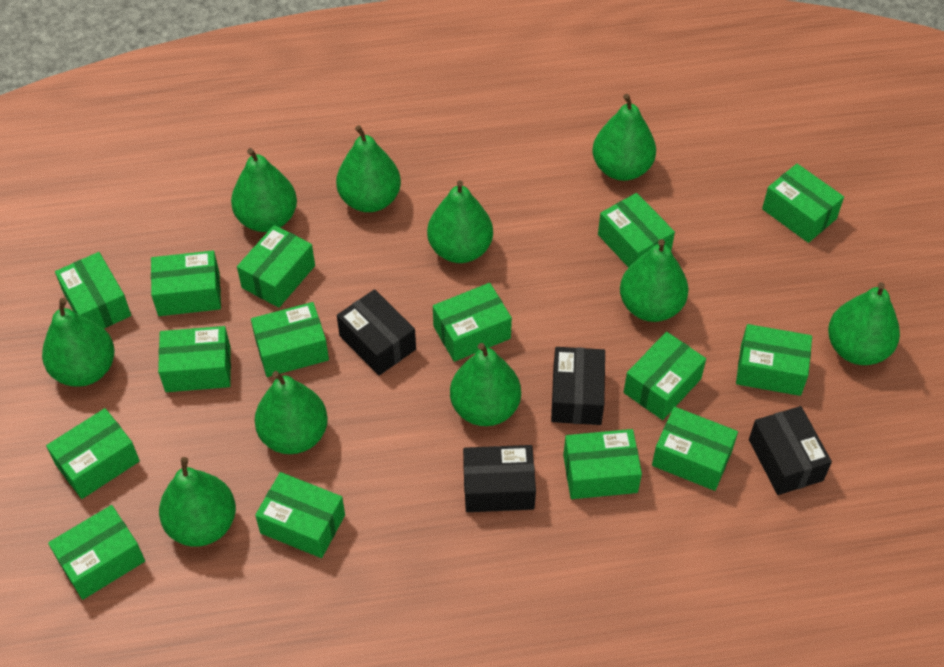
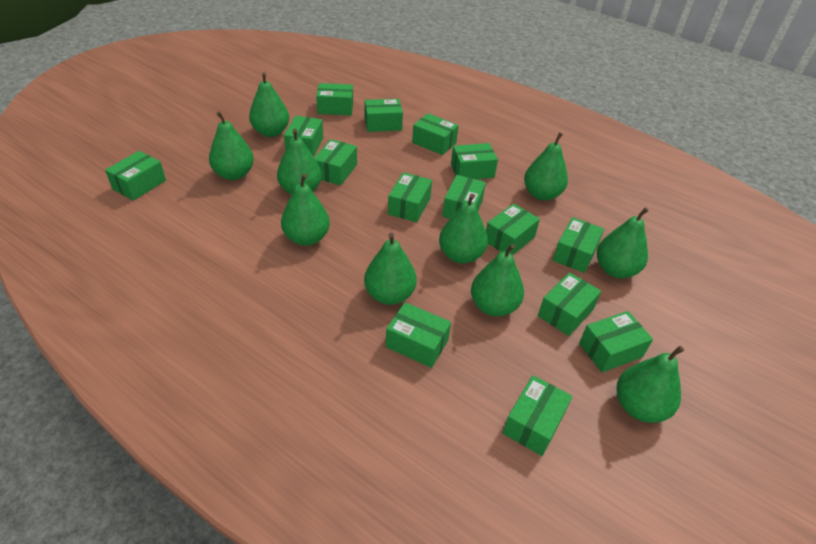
black box: [337,289,416,376] [463,445,536,512] [551,347,605,425] [749,406,832,495] = 4 -> none = 0

